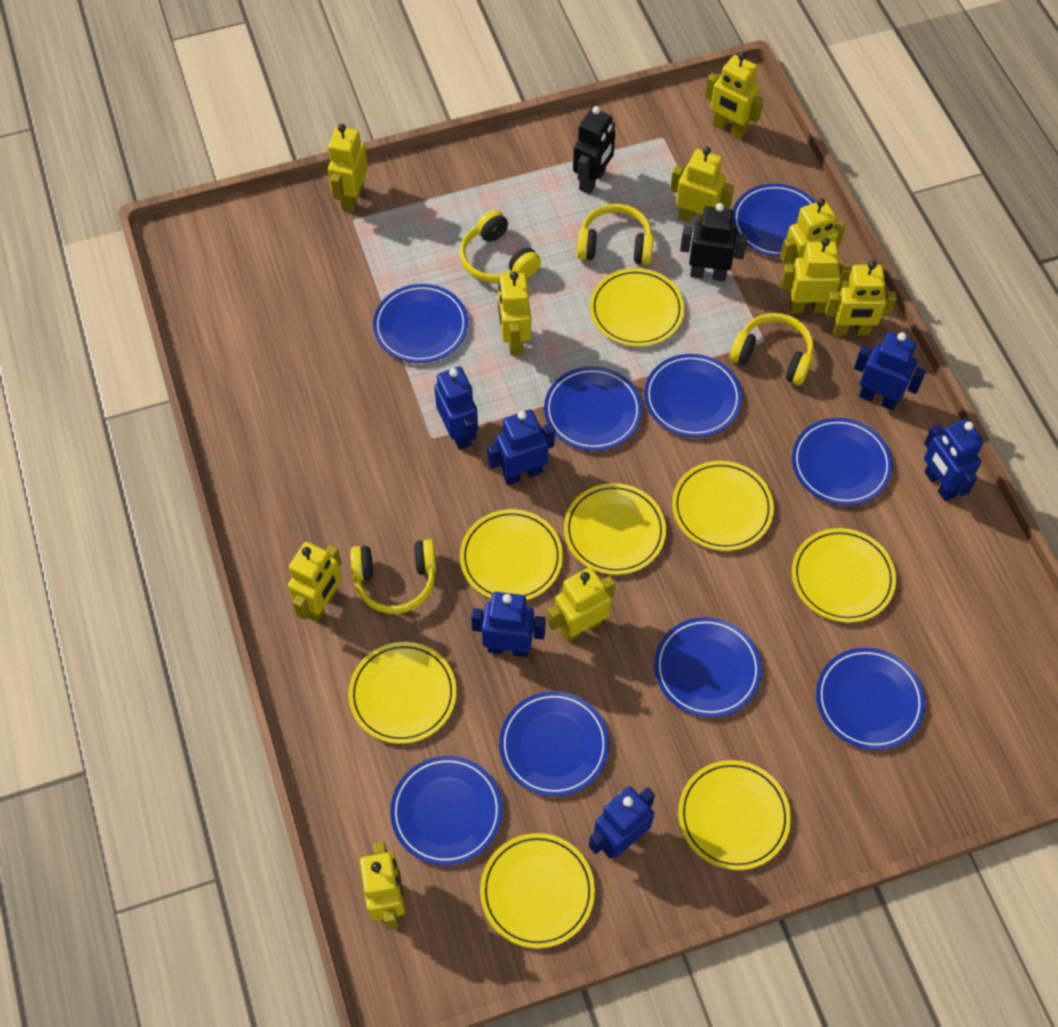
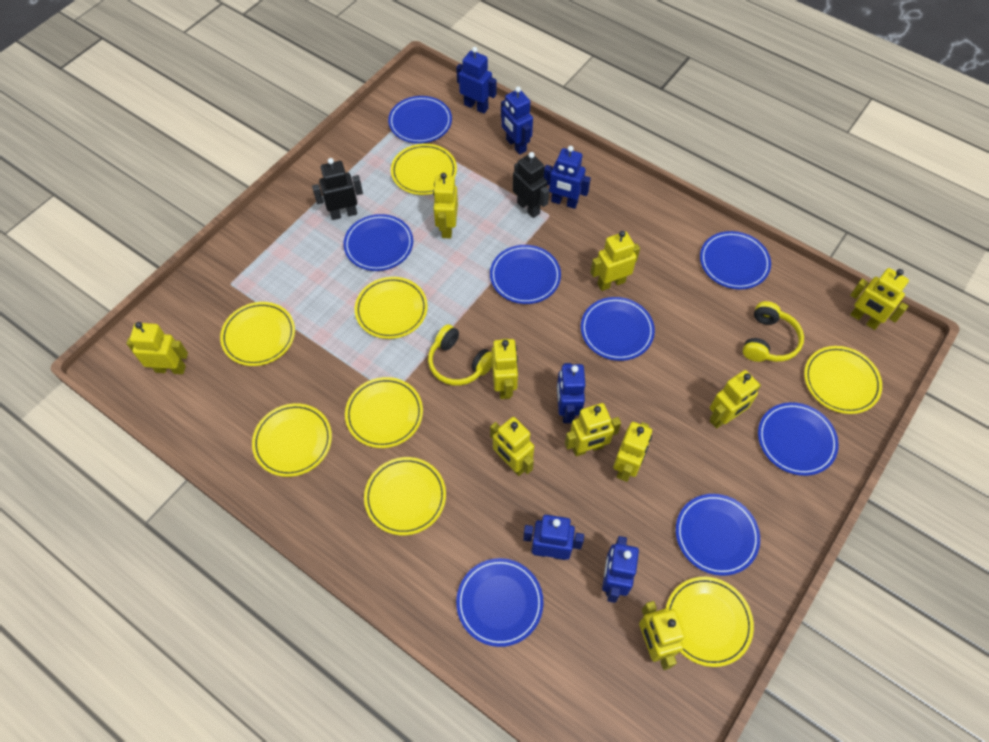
blue plate: [373,284,468,363] [390,756,502,865] [499,691,609,796] [544,366,642,451] [644,354,742,437] [654,617,762,717] [733,184,816,257] [792,418,893,505] [816,648,925,750] = 9 -> [344,214,413,271] [388,96,452,144] [456,558,544,647] [490,245,561,304] [581,297,655,361] [676,494,760,576] [700,231,771,289] [758,402,839,476] = 8
yellow headphones: [350,539,436,614] [460,210,541,283] [577,204,653,265] [730,313,814,385] = 4 -> [428,324,492,386] [743,301,804,362] = 2

